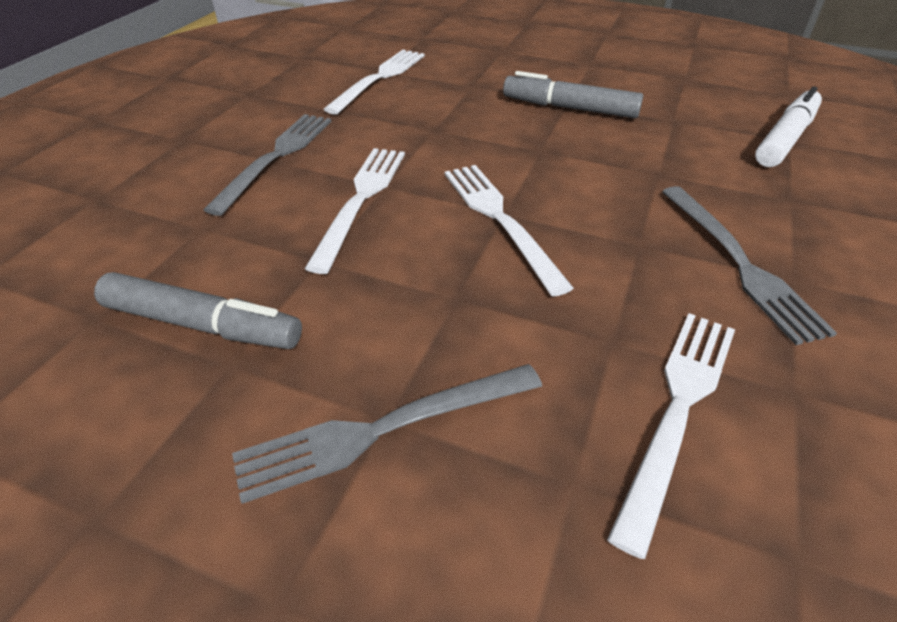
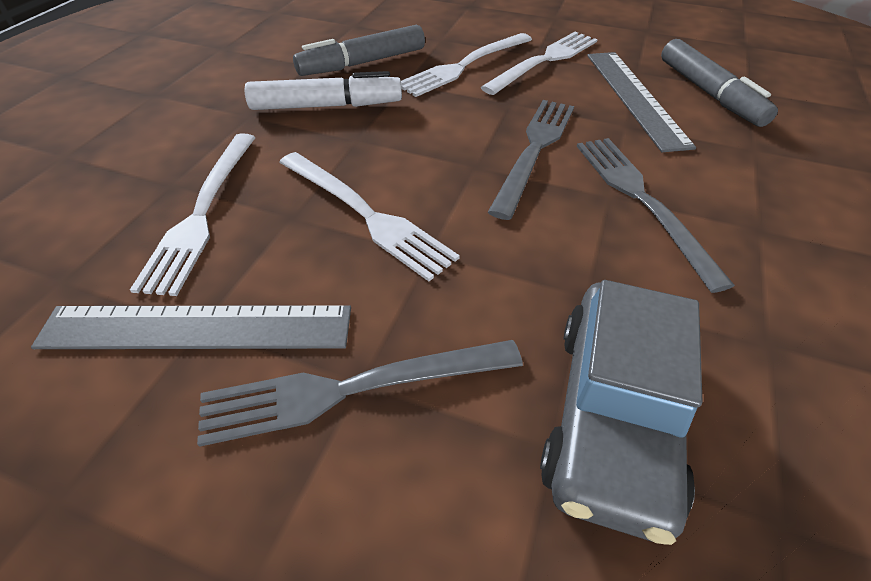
grey car: none = 0 -> [540,280,703,545] = 1
grey ruler: none = 0 -> [31,305,351,349] [587,52,696,152] = 2

